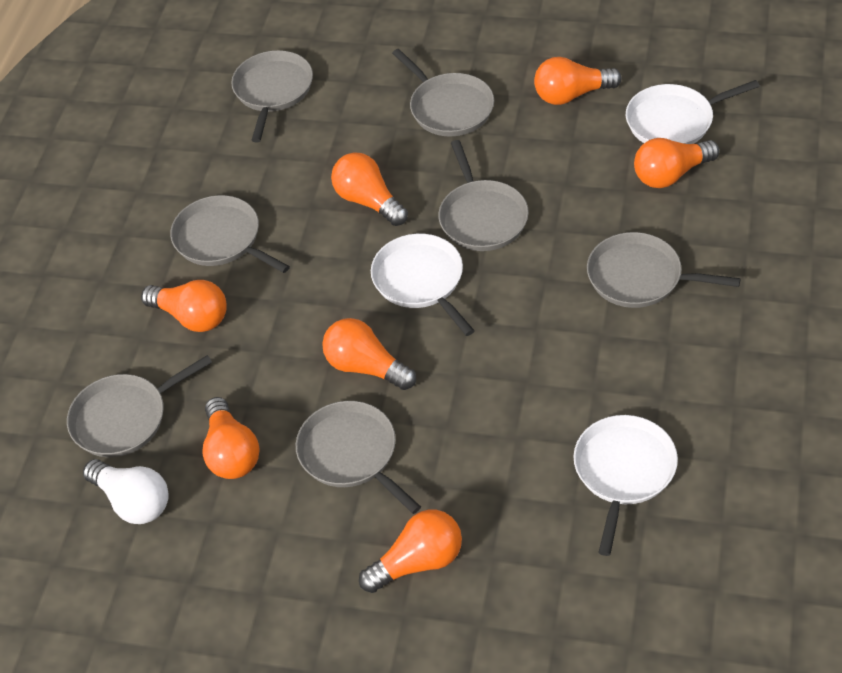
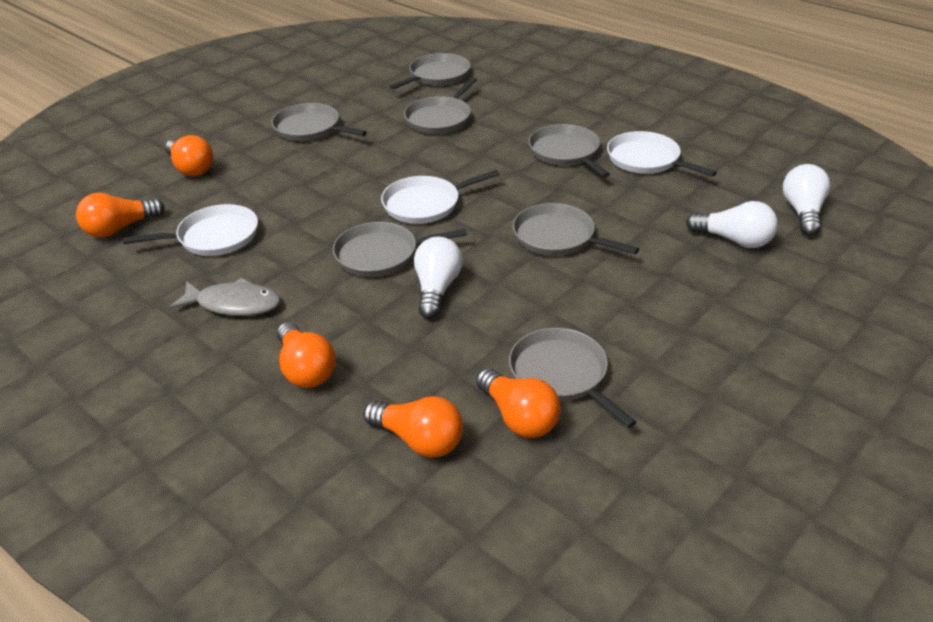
grey fish: none = 0 -> [169,278,281,316] = 1
orange light bulb: [141,280,227,332] [202,397,260,479] [322,318,416,390] [331,152,408,226] [359,509,462,593] [534,57,621,105] [634,138,719,188] = 7 -> [76,193,165,238] [165,135,214,176] [277,322,336,388] [363,396,463,458] [476,368,561,438] = 5
white light bulb: [83,459,169,524] = 1 -> [414,237,463,319] [686,201,778,248] [783,164,830,236] = 3

